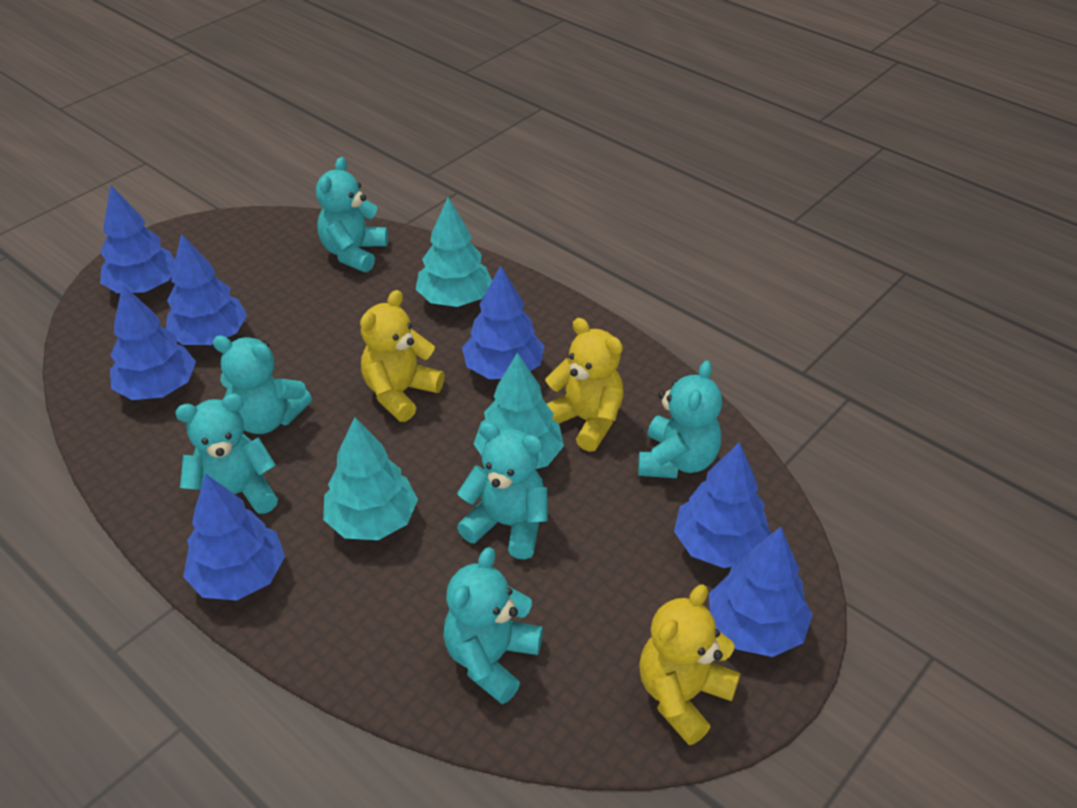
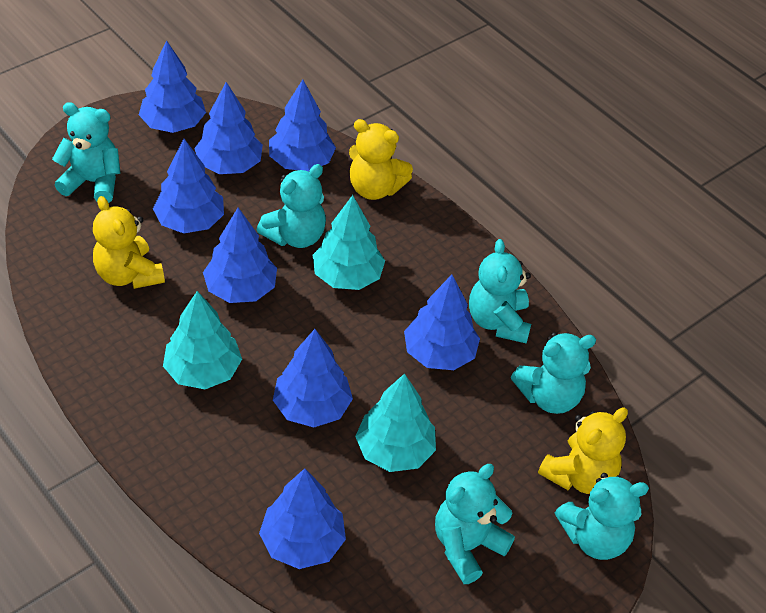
blue tree: [100,186,175,293] [110,284,196,400] [166,234,247,345] [183,474,285,601] [462,265,545,379] [674,442,771,568] [709,527,813,657] = 7 -> [139,40,206,133] [153,139,224,233] [194,82,263,174] [203,208,277,303] [259,468,346,569] [269,79,336,171] [273,329,353,427] [404,275,480,370] = 8

